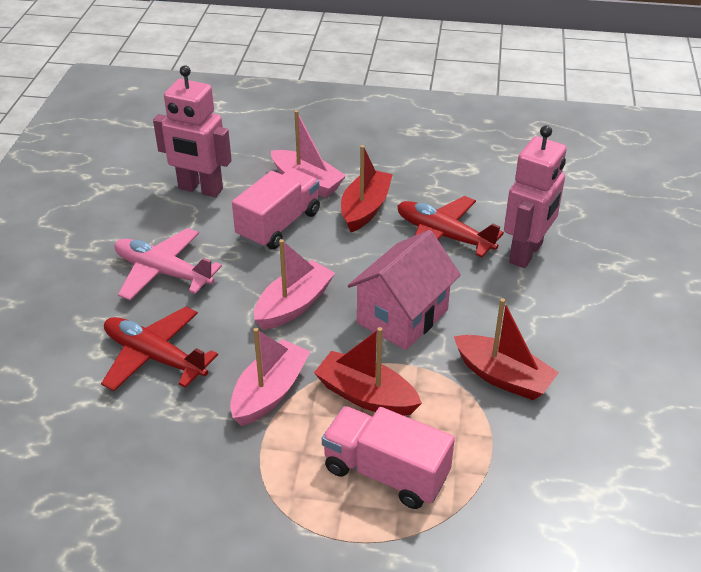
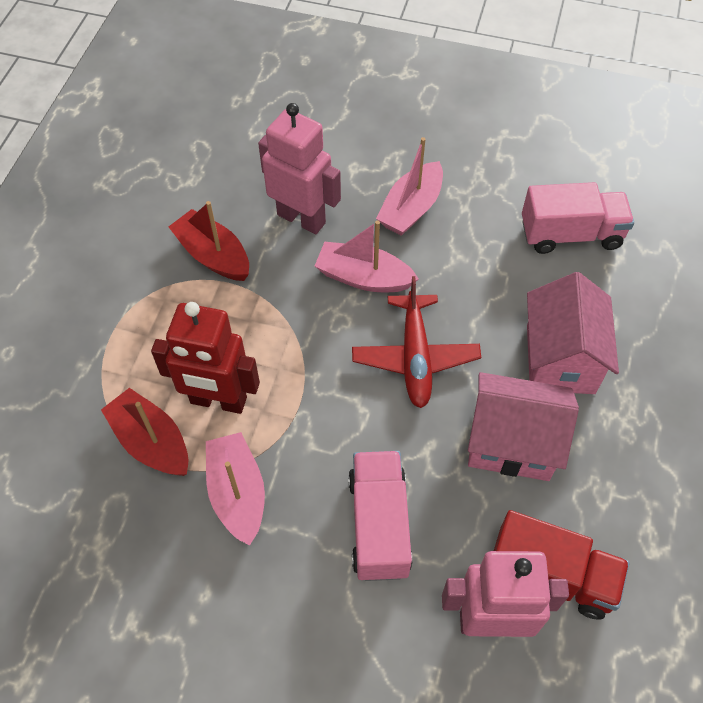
pink house: [348,230,461,350] = 1 -> [468,372,579,481] [527,272,619,394] = 2
pink plane: [115,228,222,300] = 1 -> none = 0
red boat: [314,327,422,416] [341,145,393,232] [454,298,559,400] = 3 -> [101,388,188,476] [169,201,249,281] = 2
red plane: [101,306,218,391] [398,196,504,257] = 2 -> [352,276,481,408] = 1
red robot: none = 0 -> [151,302,260,414] = 1
red truck: none = 0 -> [494,510,630,619] = 1

